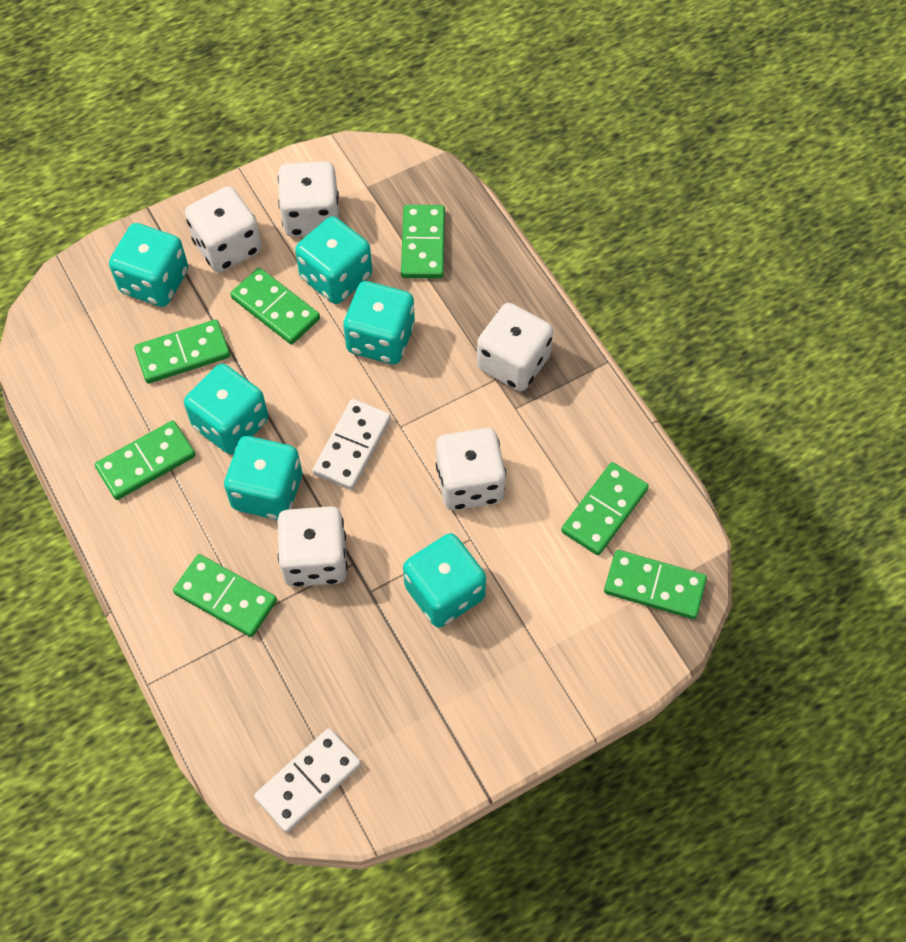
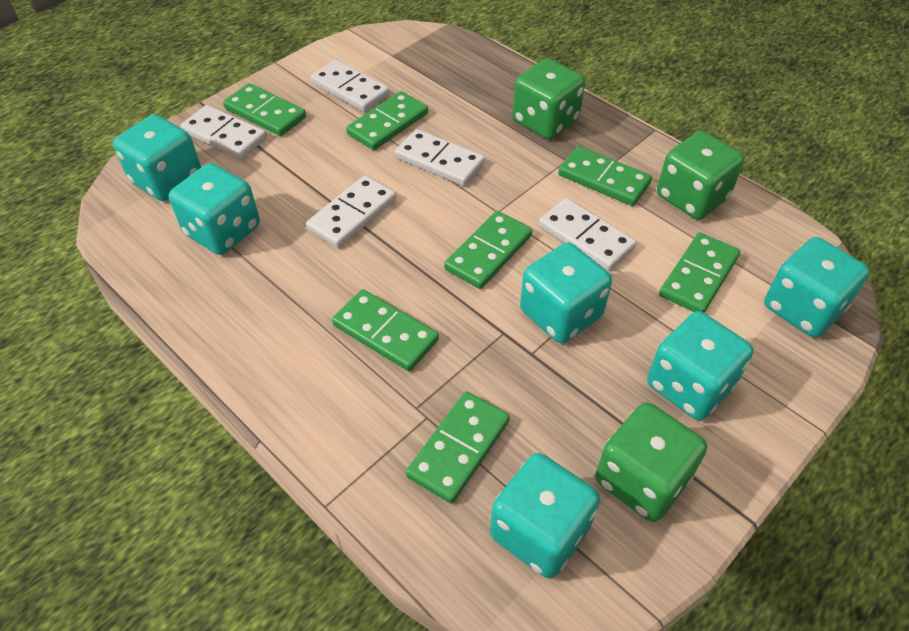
green dice: none = 0 -> [513,58,585,139] [595,402,707,522] [657,131,744,220] = 3
white dice: [185,186,262,272] [278,161,339,237] [278,506,348,587] [436,428,506,510] [477,303,553,391] = 5 -> none = 0
white domino: [254,728,361,833] [312,399,391,490] = 2 -> [180,105,267,159] [306,175,396,248] [311,60,390,112] [395,129,485,186] [539,198,637,271] = 5

